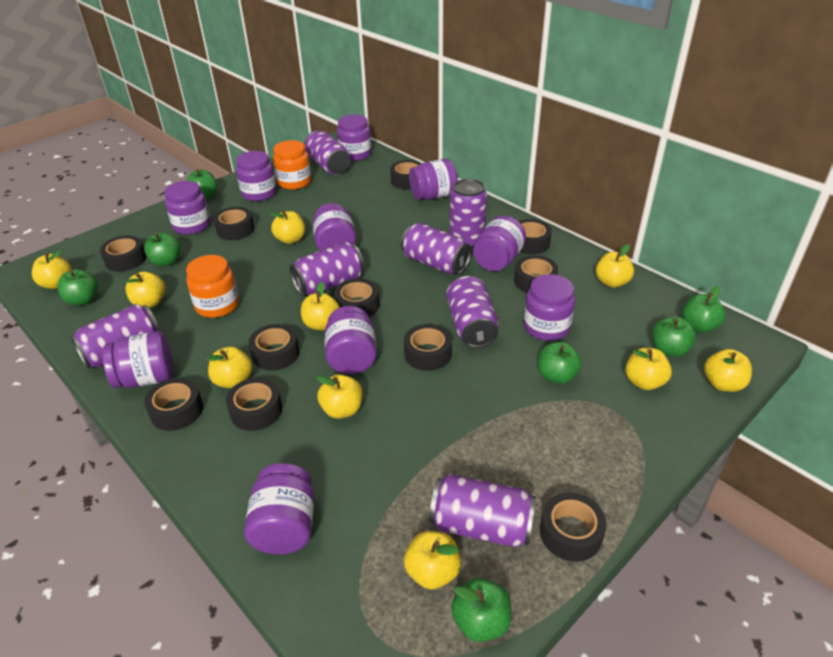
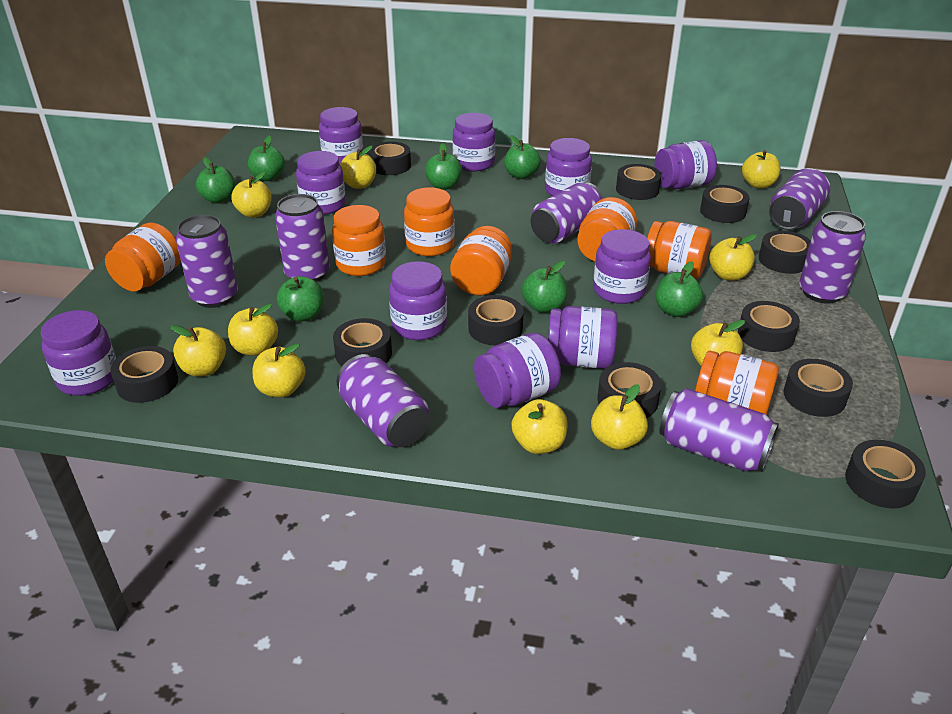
orange jar: [186,255,239,318] [273,140,311,190] = 2 -> [105,223,181,291] [332,205,386,276] [404,188,455,256] [450,226,512,295] [577,197,637,261] [647,221,712,279] [695,351,779,415] = 7

